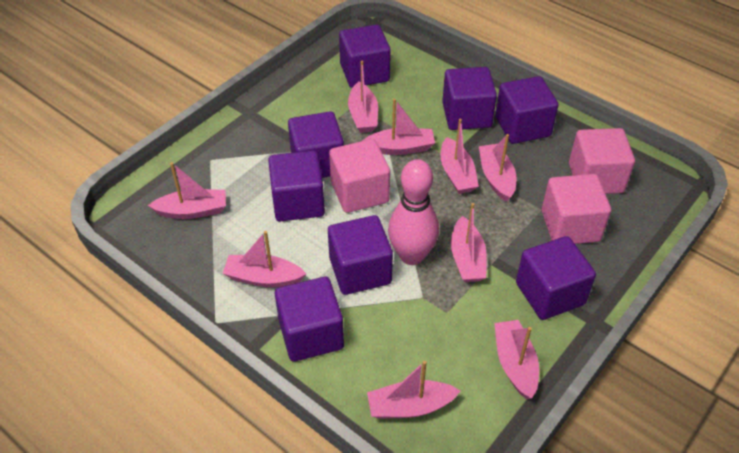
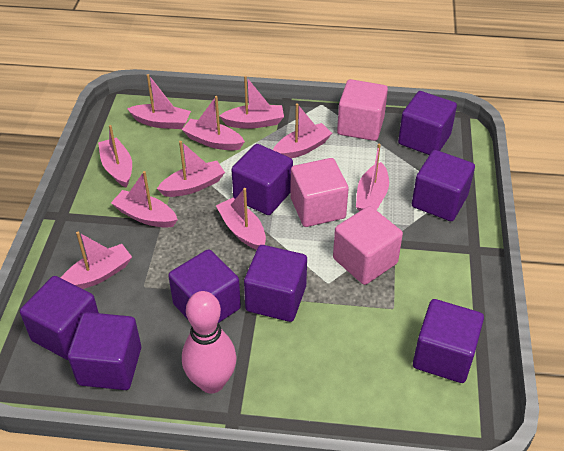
pink boat: [148,162,226,219] [223,231,306,287] [348,61,378,133] [363,99,435,155] [367,361,460,419] [441,119,479,194] [451,203,487,282] [479,134,517,202] [494,320,539,399] = 9 -> [61,232,132,289] [98,125,132,187] [111,171,178,228] [127,74,191,129] [157,141,225,197] [182,96,245,150] [216,188,266,250] [219,76,284,129] [273,103,332,158] [356,143,389,211] = 10

